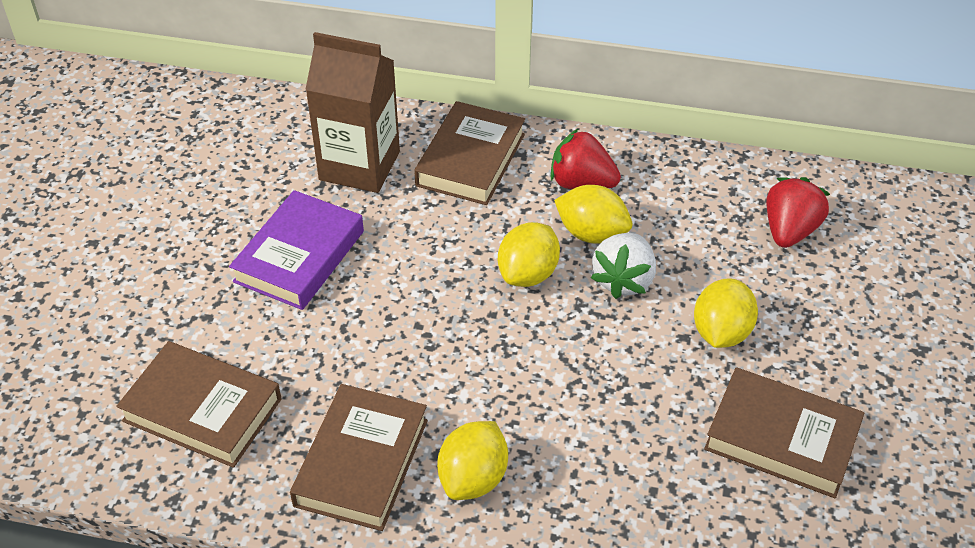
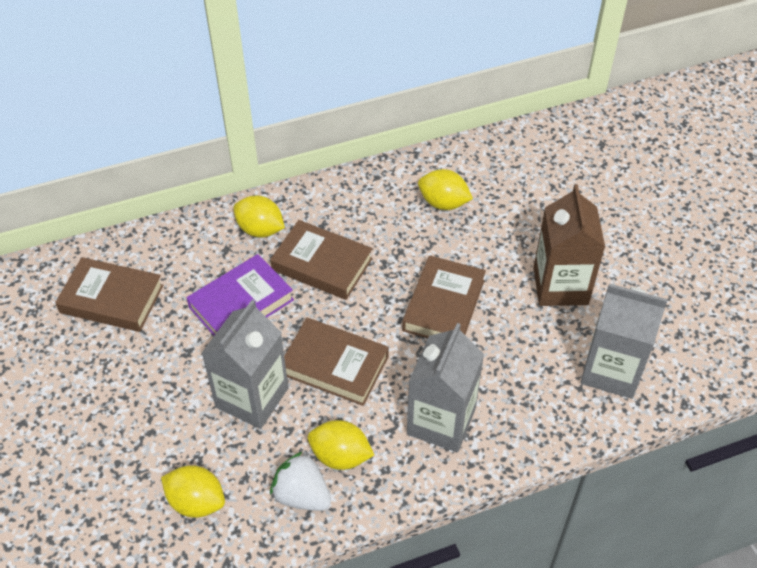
grey carton: none = 0 -> [202,300,288,429] [407,323,484,452] [581,283,668,399] = 3
red strawberry: [550,128,621,189] [766,177,830,248] = 2 -> none = 0

